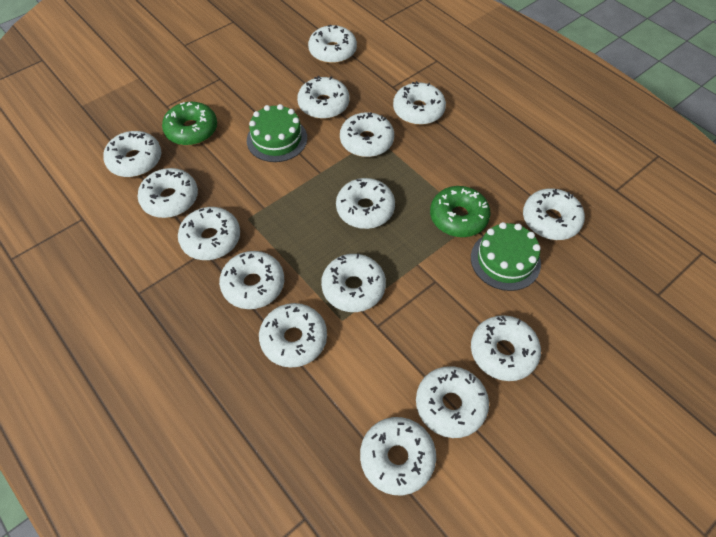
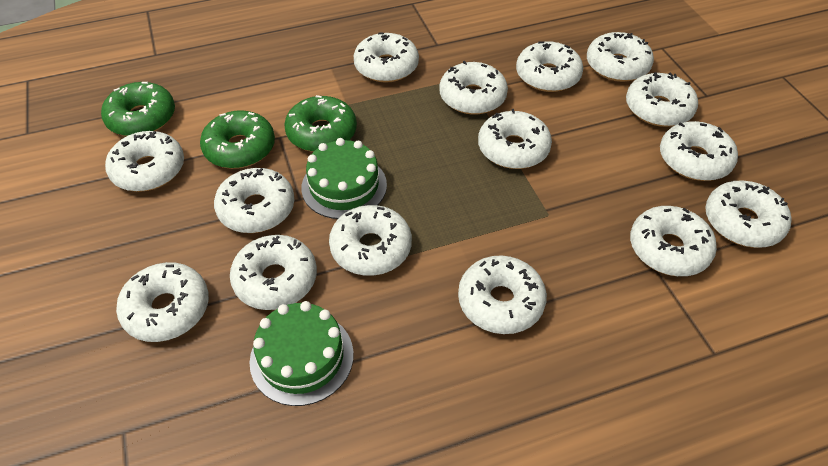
green donut: [162,102,217,145] [430,186,491,237] = 2 -> [101,82,175,136] [200,110,275,169] [284,95,357,152] = 3

